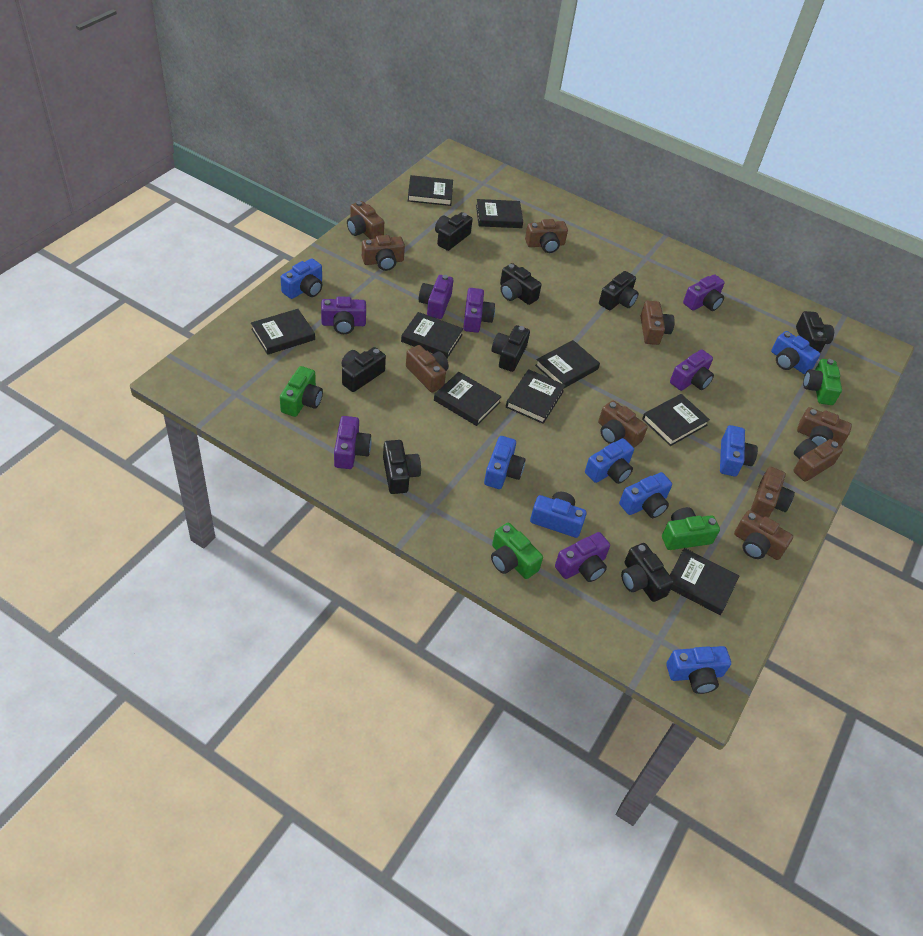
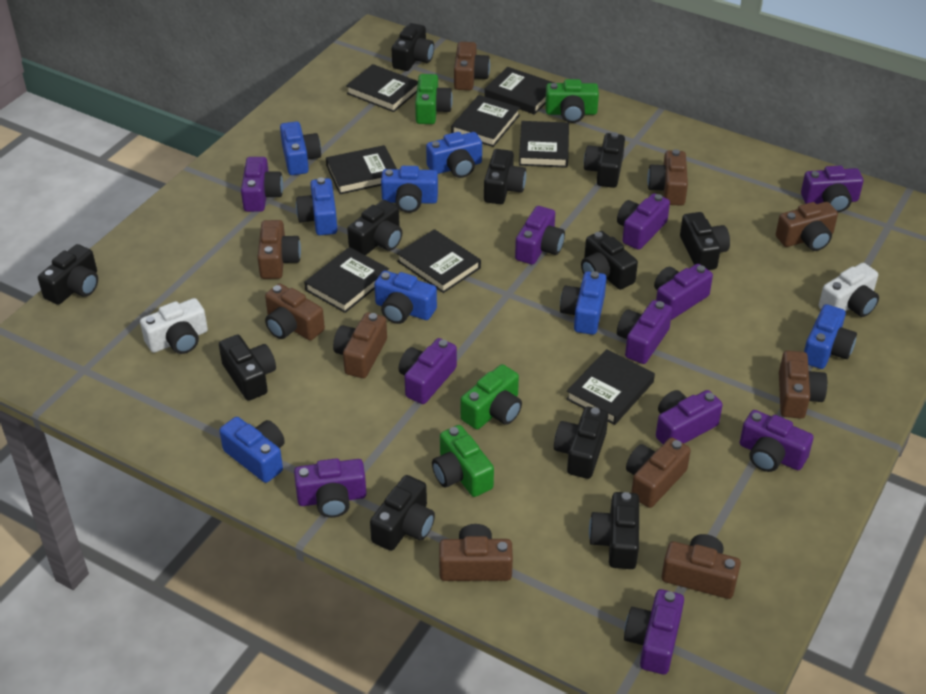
black book: [251,309,315,355] [401,312,463,358] [408,175,453,206] [434,372,502,426] [476,199,523,228] [506,369,565,424] [535,340,600,388] [642,394,710,446] [670,548,739,615] = 9 -> [304,247,389,313] [326,145,397,194] [346,64,418,112] [397,229,481,293] [451,95,520,147] [484,67,554,115] [519,121,569,168] [566,349,655,425] = 8
black camera: [341,347,386,392] [383,440,421,494] [435,212,473,251] [492,325,530,372] [500,263,541,305] [599,271,639,310] [621,543,674,602] [796,311,834,353] = 8 -> [38,244,98,305] [219,335,276,401] [347,200,402,255] [370,475,435,551] [392,23,434,71] [484,149,526,204] [554,406,608,479] [581,231,638,290] [584,132,625,188] [589,492,639,569] [680,212,730,270] = 11
purple camera: [321,296,366,334] [334,416,372,469] [419,275,453,319] [463,288,495,333] [555,532,610,582] [670,349,714,391] [683,274,725,311] = 7 -> [241,157,283,212] [294,458,367,518] [399,338,457,404] [515,206,565,265] [617,193,670,250] [617,300,672,364] [624,589,684,675] [654,264,713,320] [656,390,723,444] [740,410,814,472] [801,165,863,213] = 11
white camera: none = 0 -> [140,298,208,354] [819,263,879,317] = 2

